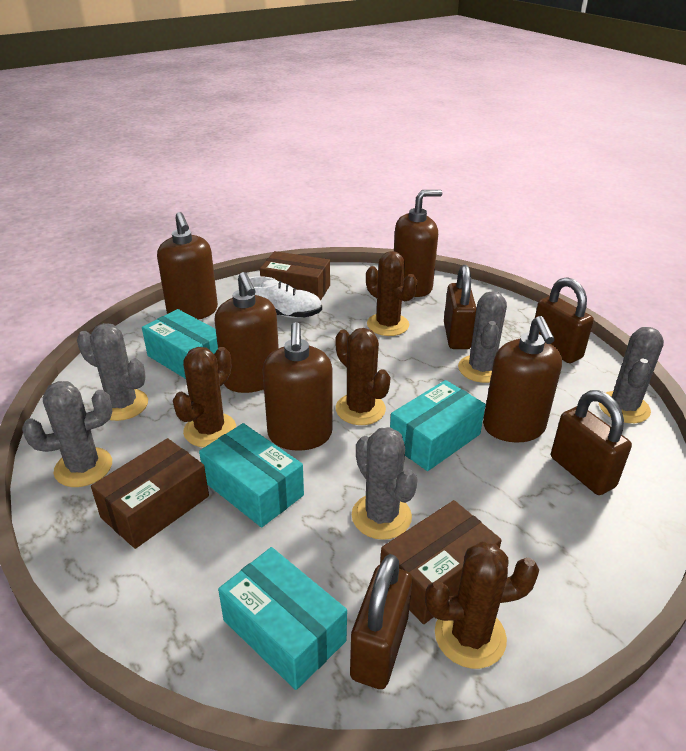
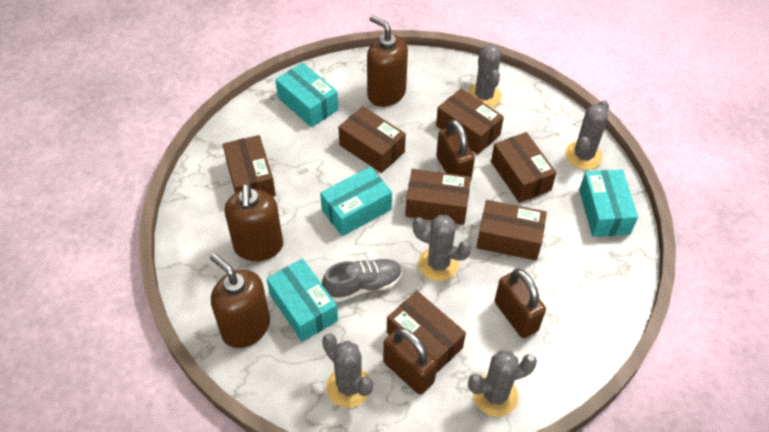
brown box: [91,438,209,549] [260,251,330,301] [380,500,502,624] = 3 -> [223,135,276,197] [338,106,406,173] [387,291,466,373] [405,169,471,225] [436,89,504,154] [476,200,547,260] [491,132,557,203] = 7
brown cactus: [173,347,236,447] [335,328,391,425] [366,251,417,336] [425,541,539,669] = 4 -> none = 0
brown padlock: [350,554,412,689] [444,265,477,349] [535,277,594,363] [551,390,632,495] = 4 -> [383,328,437,395] [436,119,475,182] [495,269,546,338] = 3
brown soap dispenser: [157,212,218,320] [214,272,279,393] [263,322,332,451] [394,190,442,297] [483,316,562,442] = 5 -> [210,253,270,348] [224,184,283,261] [367,15,408,107] = 3
grey shoe: none = 0 -> [322,259,402,302] = 1
white shoe: [249,276,322,318] = 1 -> none = 0

